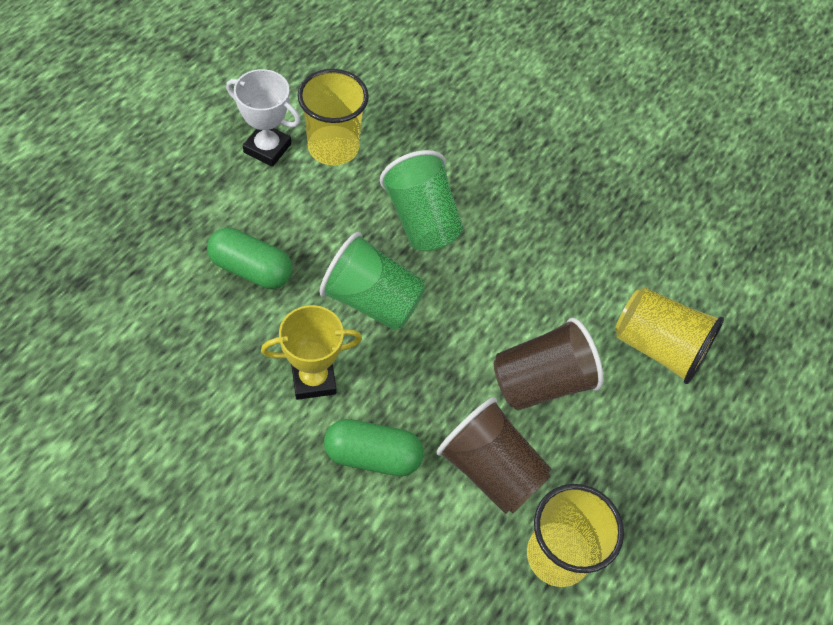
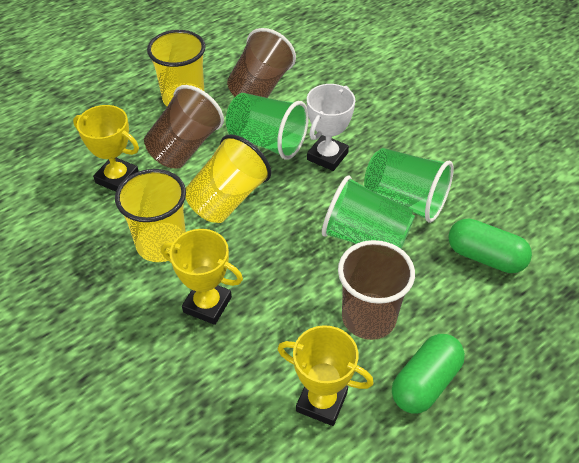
brown cup: [437,397,551,514] [494,318,604,411] = 2 -> [144,85,224,169] [227,28,296,98] [338,240,415,340] = 3
green cup: [320,232,426,331] [380,150,463,251] = 2 -> [226,93,309,160] [322,175,415,249] [364,148,454,223] = 3
yellow trophy: [261,305,362,400] = 1 -> [73,105,139,192] [161,229,243,325] [278,325,374,426] = 3

